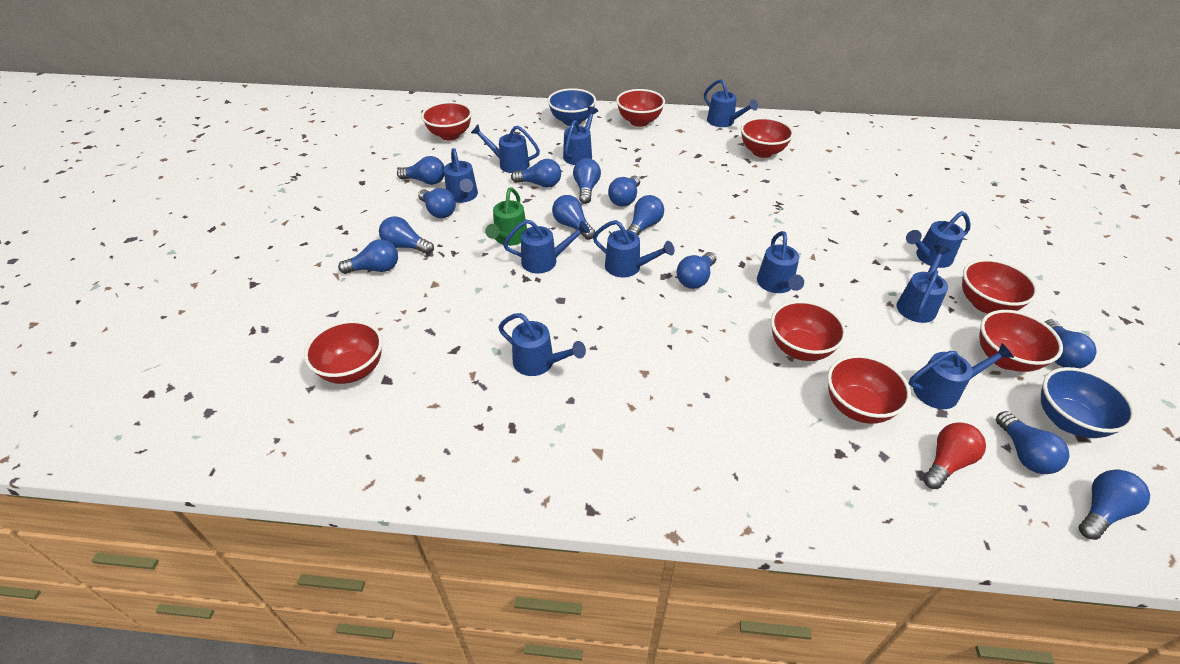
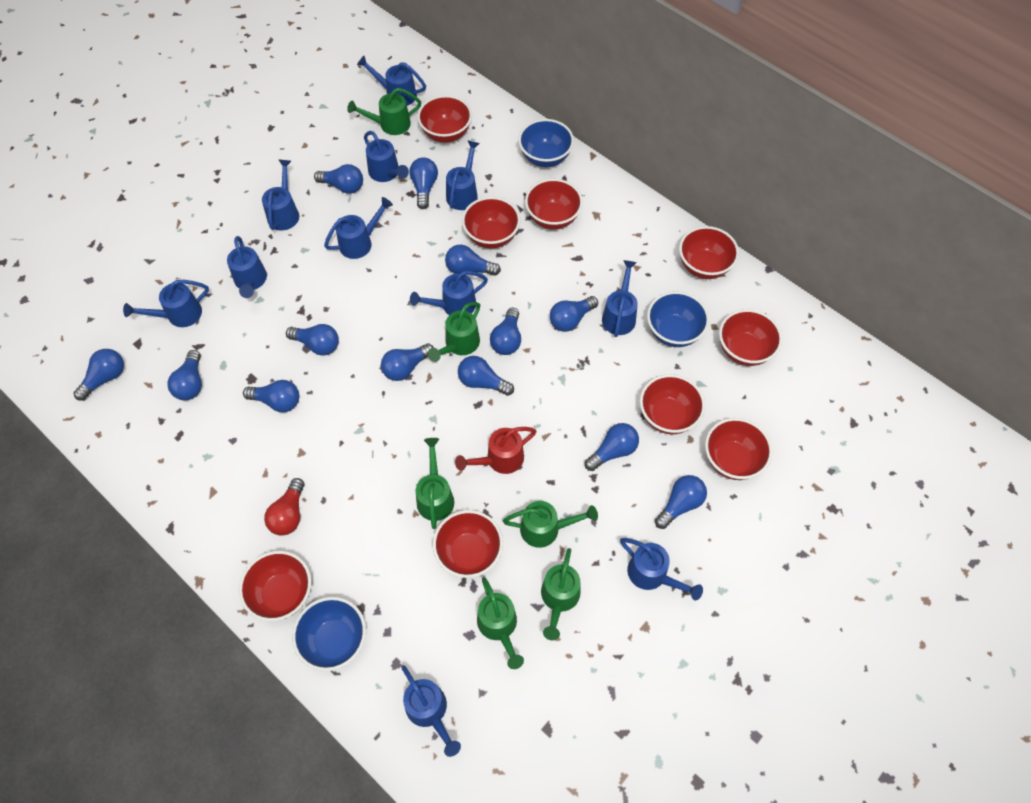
blue bowl: [547,88,596,126] [1041,367,1136,438] = 2 -> [292,597,366,671] [518,119,574,167] [647,291,709,347] = 3
green watering can: [485,187,527,246] = 1 -> [347,88,421,135] [416,438,454,529] [428,302,480,362] [477,577,524,669] [503,501,598,548] [541,548,580,640] = 6
red bowl: [304,320,383,384] [421,101,472,140] [616,89,665,127] [741,117,794,158] [771,300,846,361] [827,355,911,424] [962,259,1038,313] [979,310,1063,372] = 8 -> [239,551,311,621] [417,95,472,143] [433,510,503,578] [462,197,520,248] [525,179,583,230] [640,374,705,434] [679,226,739,279] [705,418,772,480] [719,309,782,366] = 9
red watering can: none = 0 -> [455,427,537,474] = 1

